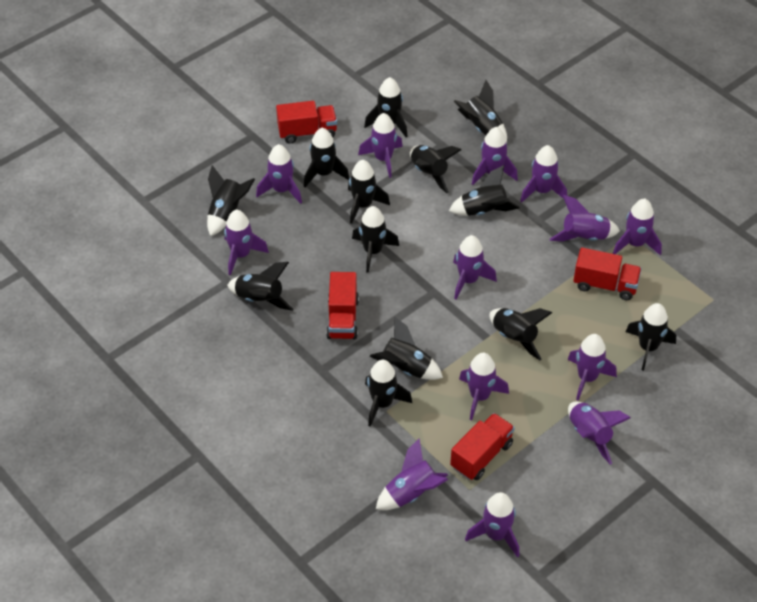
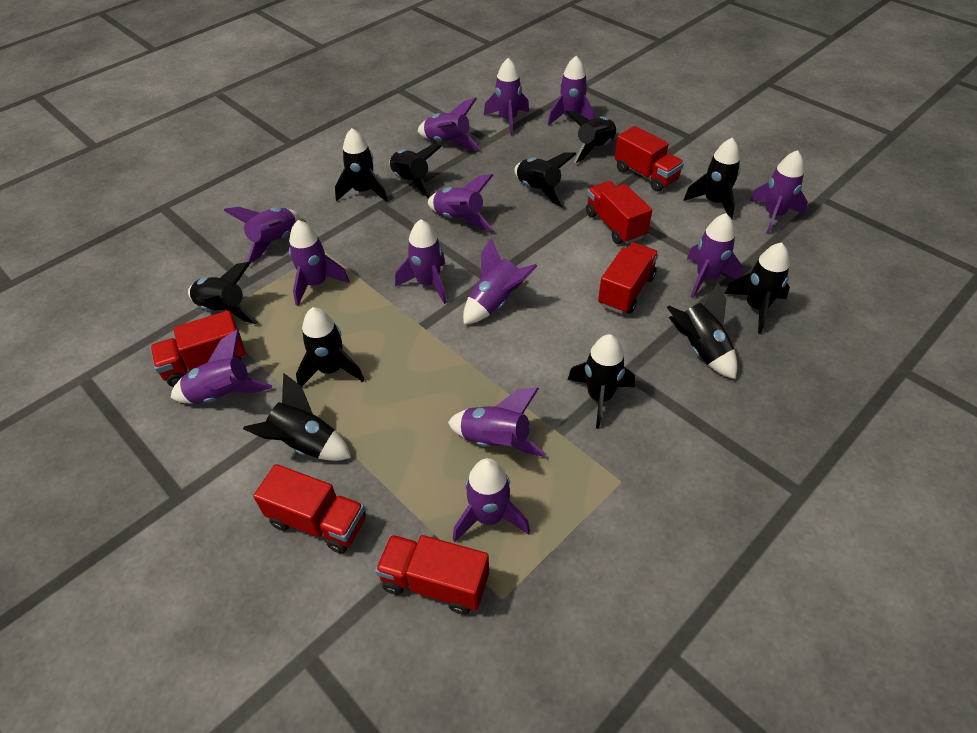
black rocket: [207,165,255,236] [227,262,293,311] [304,128,350,187] [348,160,390,224] [352,206,399,273] [364,77,408,137] [365,360,412,427] [370,317,443,380] [410,145,461,193] [449,165,520,216] [454,80,507,143] [489,308,552,360] [626,303,676,371] = 13 -> [188,262,258,324] [243,373,351,461] [296,307,364,386] [335,128,388,202] [390,145,442,198] [515,152,576,207] [565,111,617,163] [568,334,635,429] [667,282,738,379] [684,138,740,219] [724,242,790,333] = 11
red truck: [276,101,337,144] [326,272,359,339] [450,413,515,480] [573,247,642,300] = 4 -> [150,310,246,387] [253,464,366,554] [375,535,489,615] [586,181,652,244] [598,243,659,314] [615,126,684,192] = 6

